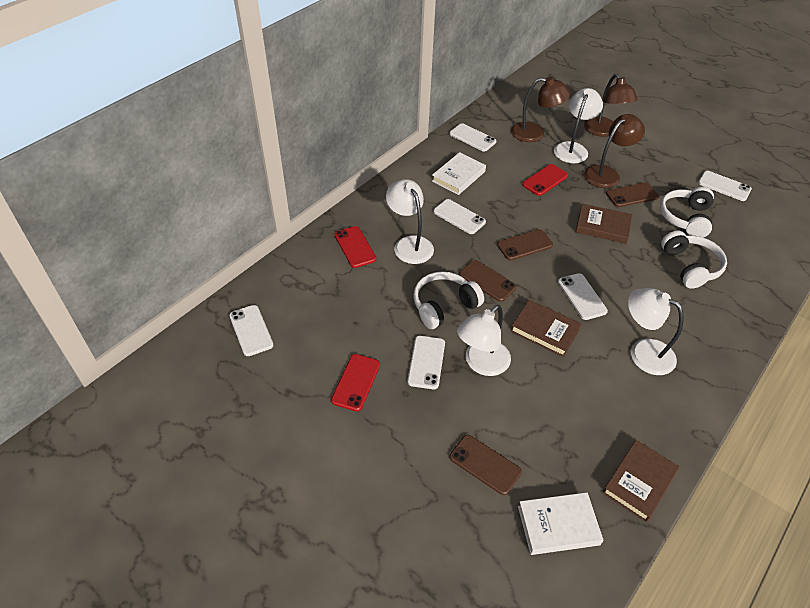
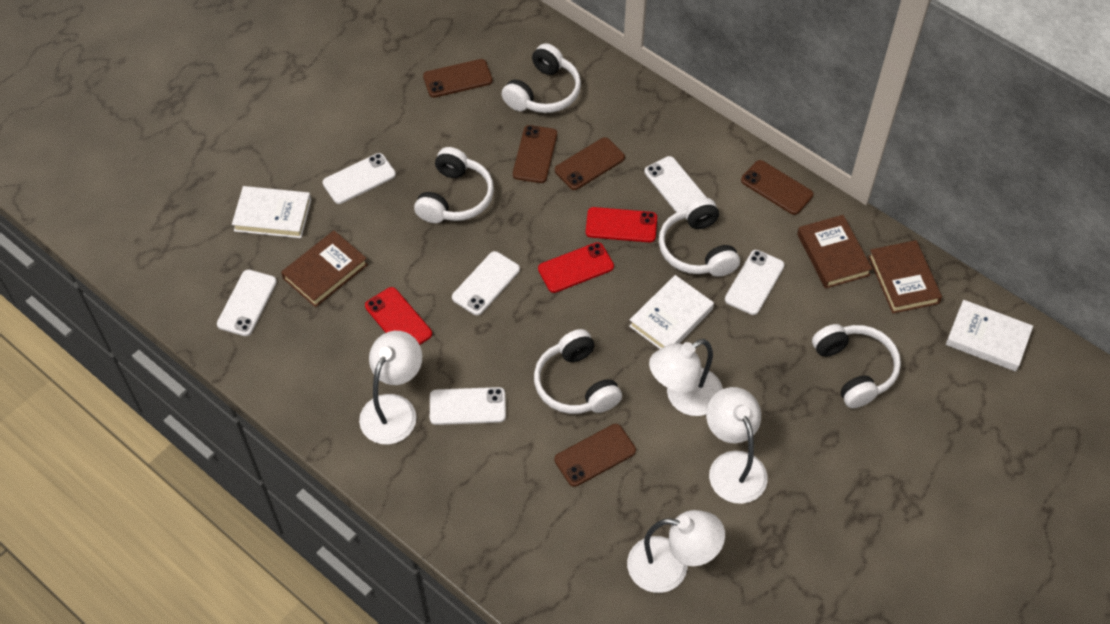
brown lamp: [511,77,570,142] [584,74,637,137] [584,114,645,188] = 3 -> none = 0
brown phone: [450,435,522,495] [459,260,517,302] [497,229,553,260] [606,182,659,207] = 4 -> [423,59,493,98] [513,125,557,183] [555,137,625,190] [555,424,636,487] [741,160,813,215] = 5
white book: [432,152,486,195] [518,492,603,555] = 2 -> [232,186,311,238] [629,275,714,349] [946,300,1033,372] = 3
white headphones: [413,271,484,329] [660,187,714,238] [661,231,727,289] = 3 -> [414,147,494,223] [502,43,581,113] [534,329,622,414] [659,198,740,277] [812,324,901,408] = 5

